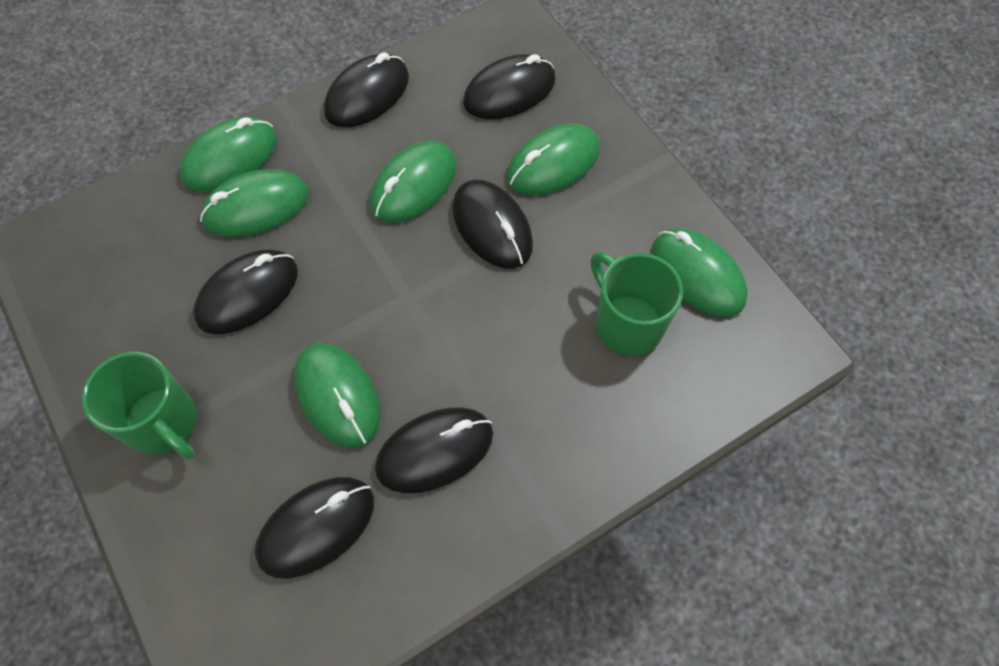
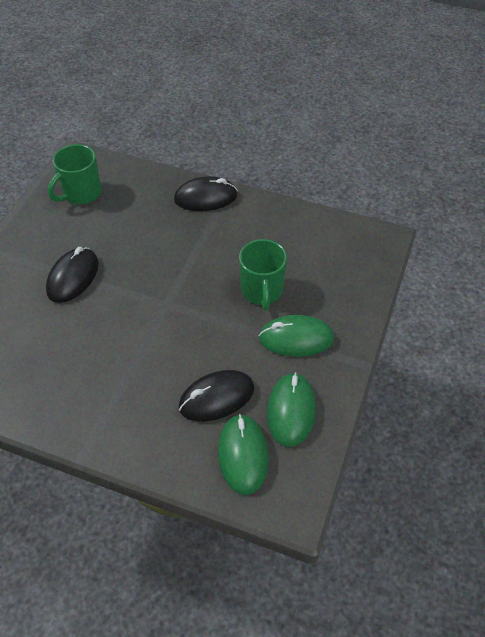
black mouse: [193,250,298,334] [255,477,374,578] [324,52,409,128] [375,407,493,493] [452,180,533,269] [463,54,556,119] = 6 -> [46,247,99,303] [174,176,238,211] [179,370,254,421] = 3
green mouse: [180,117,277,192] [200,169,309,237] [294,343,381,448] [370,141,456,223] [507,124,600,195] [652,228,748,317] = 6 -> [218,414,269,495] [259,315,334,357] [267,372,316,447] = 3

